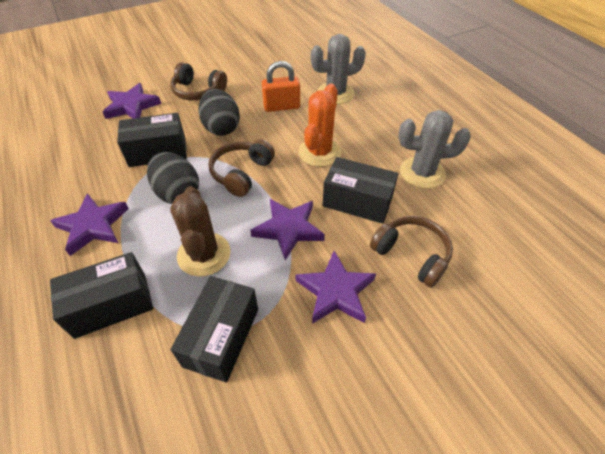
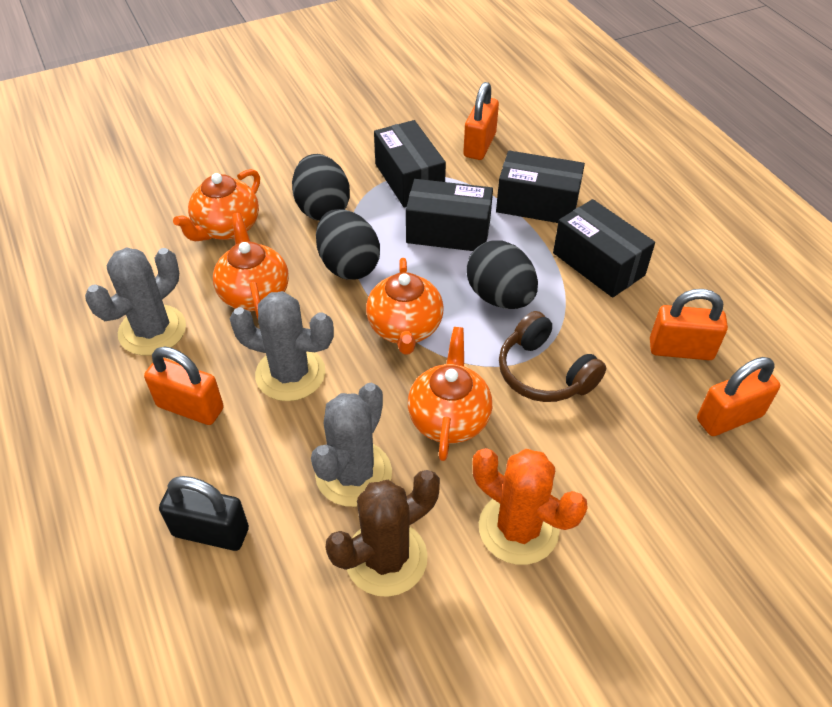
black egg: [147,152,199,204] [198,89,240,136] = 2 -> [292,154,350,221] [316,209,380,280] [466,240,538,309] = 3
black padlock: none = 0 -> [159,476,249,551] = 1
brown headphones: [170,62,227,100] [208,139,275,197] [370,216,453,288] = 3 -> [499,311,606,402] = 1
grey cactus: [311,34,366,104] [398,110,471,189] = 2 -> [85,247,186,356] [230,291,334,401] [311,383,392,507] = 3
orange padlock: [262,61,300,112] = 1 -> [144,347,224,425] [463,82,499,160] [650,289,728,360] [697,357,780,436] = 4
orange teapot: none = 0 -> [173,169,260,241] [213,213,289,319] [366,258,444,354] [408,327,492,461] = 4
purple star: [50,193,129,256] [103,83,161,119] [250,199,325,260] [296,251,376,324] = 4 -> none = 0

